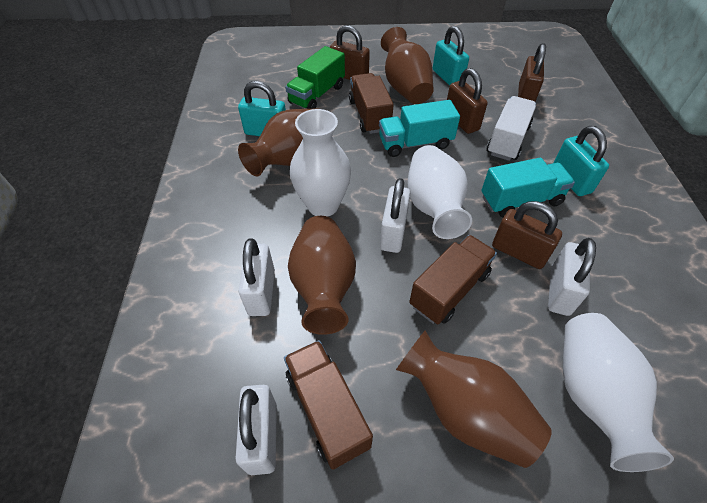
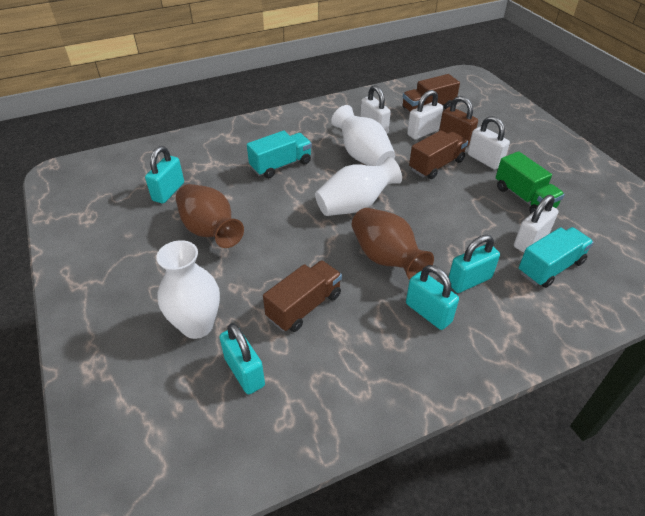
brown padlock: [330,25,370,80] [447,68,487,134] [492,201,562,269] [518,43,546,102] = 4 -> [439,96,478,147] = 1
brown vase: [238,108,318,176] [288,216,356,335] [381,27,434,104] [396,331,552,468] = 4 -> [176,184,244,248] [352,208,434,280] = 2
turquoise padlock: [238,81,286,136] [433,26,469,86] [554,126,609,196] = 3 -> [145,146,184,203] [220,323,265,394] [406,265,459,330] [449,235,500,293] = 4
white truck: [487,96,536,161] = 1 -> none = 0

